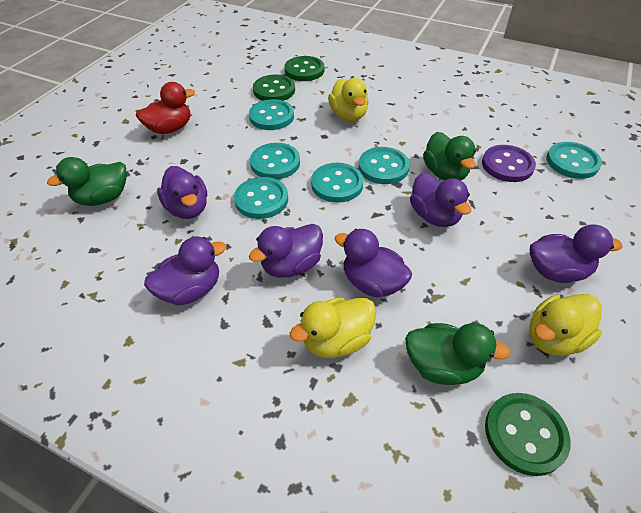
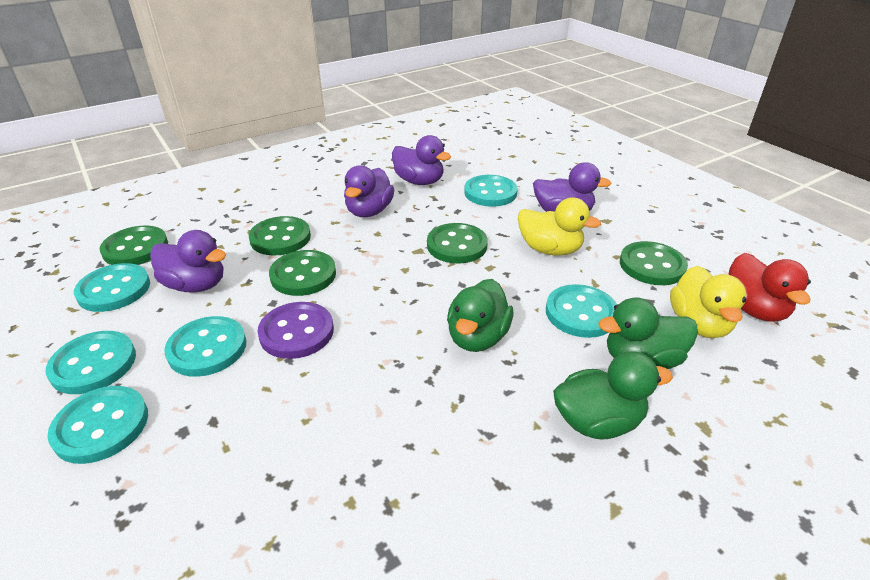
green button: [253,75,295,101] [284,56,324,81] [485,393,571,476] = 3 -> [100,225,168,265] [249,216,311,255] [269,250,336,296] [427,223,488,263] [620,241,688,285] = 5
purple duck: [144,237,226,305] [157,166,207,219] [249,224,323,278] [335,229,412,298] [410,172,471,227] [530,224,622,283] = 6 -> [150,230,226,292] [344,165,394,217] [392,135,451,185] [533,162,612,212] = 4
yellow duck: [290,297,376,358] [328,78,369,121] [529,294,602,356] = 3 -> [518,198,601,255] [670,266,746,338] = 2

